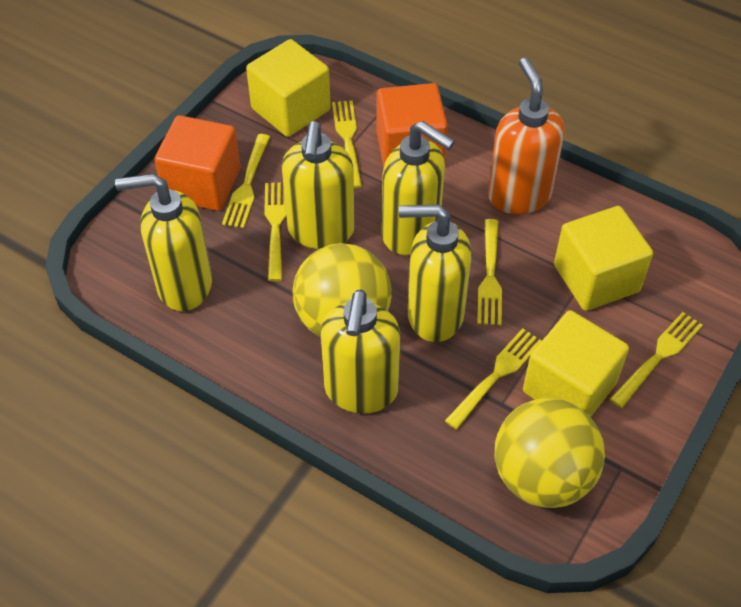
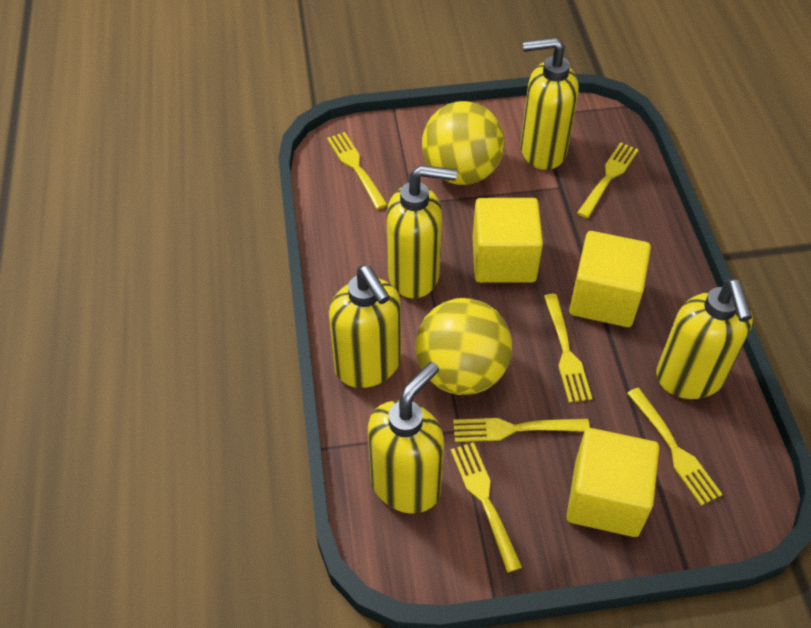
orange cube: [154,115,241,211] [376,83,448,167] = 2 -> none = 0
orange soap dispenser: [488,58,565,214] = 1 -> none = 0

